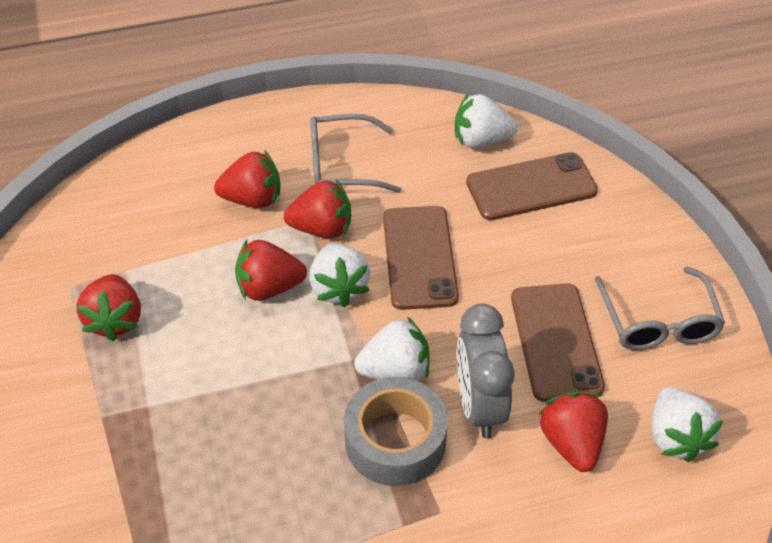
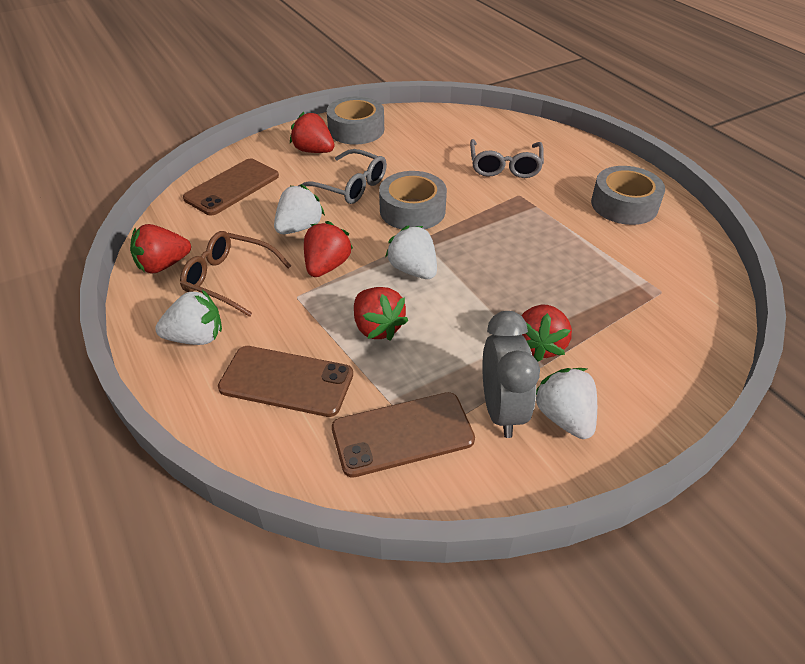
brown glasses: none = 0 -> [180,231,291,317] = 1
grey tape: [344,377,448,486] = 1 -> [326,96,384,145] [379,171,447,230] [591,166,665,225] = 3

